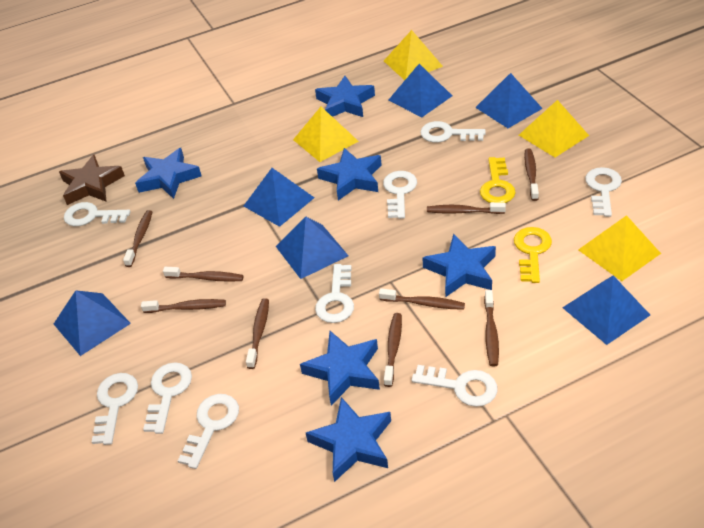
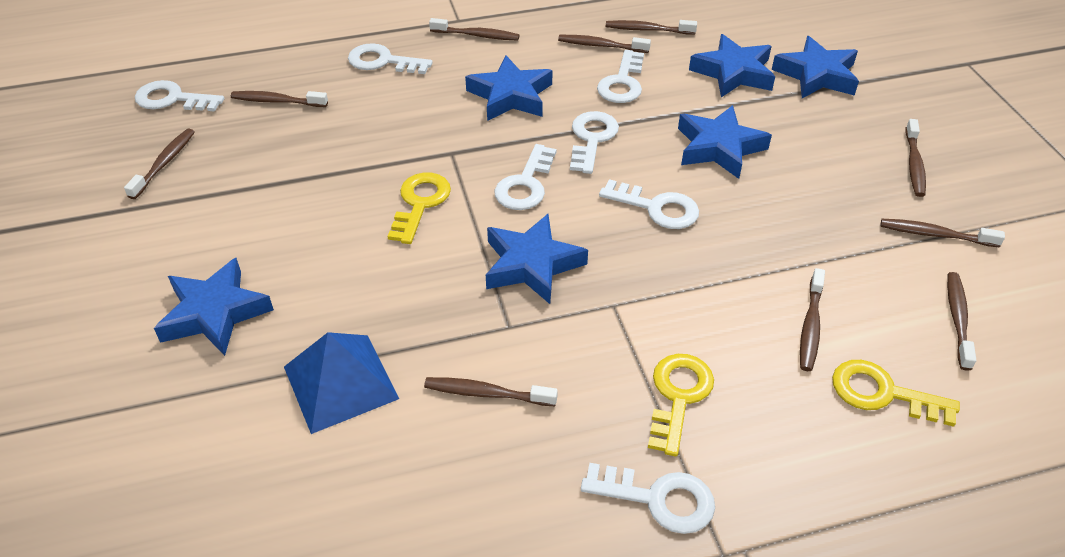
blue pyramid: [54,290,131,356] [244,168,314,227] [276,217,349,279] [389,64,452,117] [475,73,543,128] [562,276,650,345] = 6 -> [284,332,399,434] = 1
brown star: [59,155,125,205] = 1 -> none = 0
brown toothbrush: [123,210,152,267] [141,299,226,313] [163,267,244,282] [246,298,269,369] [379,288,465,310] [384,313,402,387] [427,202,506,214] [484,290,499,366] [524,148,539,201] = 9 -> [124,129,195,199] [231,91,328,107] [424,377,558,406] [429,18,519,40] [558,35,651,53] [606,20,697,35] [800,268,825,371] [881,219,1005,247] [905,119,926,197] [947,272,976,371] = 10
white key: [64,202,130,226] [92,373,138,445] [143,362,192,434] [178,394,239,469] [315,264,354,323] [383,171,417,219] [412,365,498,407] [420,121,486,143] [585,167,622,217] = 9 -> [135,80,224,112] [348,43,433,74] [494,144,557,210] [570,111,619,174] [581,463,715,534] [597,50,644,103] [599,179,699,229] = 7
yellow key: [480,157,516,203] [514,227,552,283] = 2 -> [388,173,451,244] [648,354,714,457] [832,360,960,427] = 3
yellow pyramid: [293,107,359,162] [384,30,443,80] [519,100,589,157] [578,215,661,281] = 4 -> none = 0

